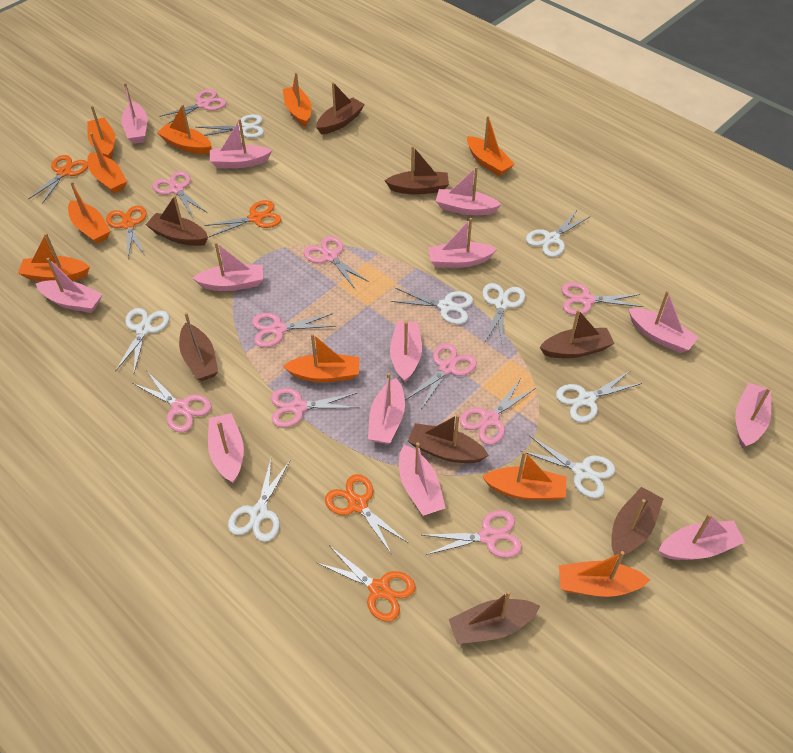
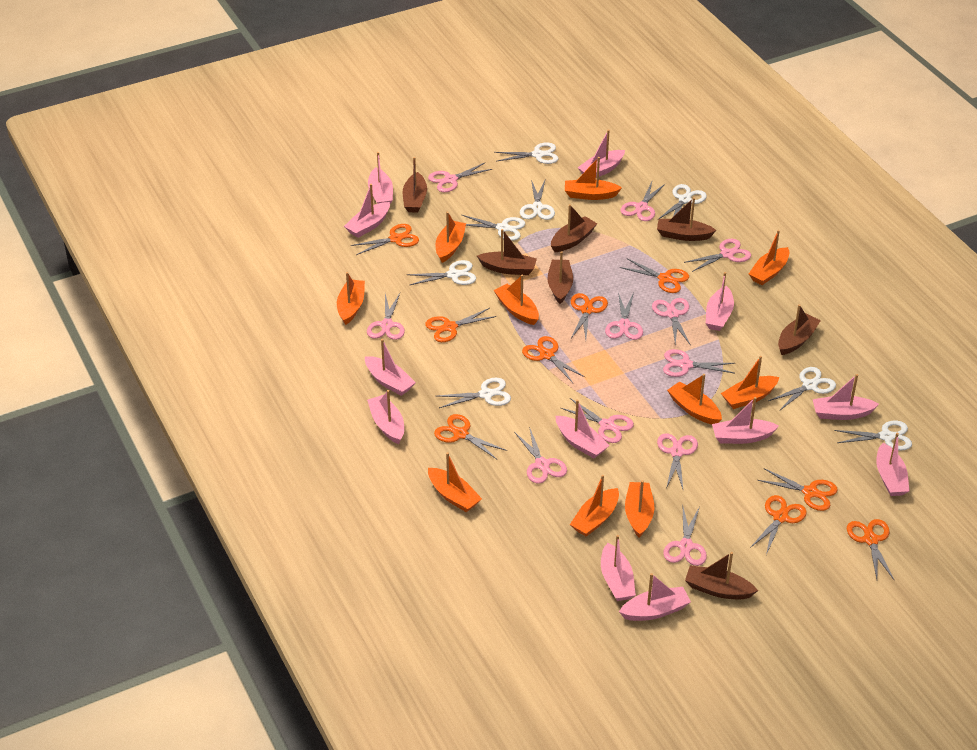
brown boat: [146,195,208,246] [179,312,218,381] [316,82,365,134] [384,146,449,195] [408,414,489,463] [449,591,540,644] [539,309,614,358] [611,487,663,557] = 8 -> [403,157,427,213] [477,229,537,275] [547,251,573,304] [551,204,597,252] [657,197,716,241] [685,552,758,599] [778,304,821,355] = 7
orange scissors: [28,155,88,204] [106,206,147,258] [204,200,281,237] [317,545,416,622] [325,474,409,555] = 5 -> [351,224,419,255] [425,308,497,342] [434,414,507,459] [522,336,585,383] [571,293,608,340] [620,258,689,293] [750,495,807,555] [758,468,838,511] [847,519,895,581] = 9
pink boat: [36,258,103,313] [121,83,147,144] [192,242,263,291] [208,413,244,484] [210,119,272,168] [368,373,405,444] [390,321,422,383] [399,442,446,516] [428,218,497,268] [436,166,502,215] [628,291,699,353] [658,514,745,560] [735,383,771,448] = 13 -> [344,184,390,238] [365,339,416,396] [367,390,404,444] [368,152,393,204] [556,400,610,458] [577,129,625,178] [601,535,636,601] [619,573,691,621] [706,272,734,331] [712,397,779,444] [813,374,879,420] [876,433,910,496] = 12
pink scissors: [133,371,212,432] [152,171,206,218] [159,89,226,123] [252,313,335,348] [271,388,359,428] [304,236,369,289] [405,343,477,410] [423,510,522,558] [459,380,536,445] [561,282,643,315] = 10 -> [367,293,405,340] [428,162,492,192] [514,427,567,484] [561,398,634,443] [605,292,643,340] [620,182,666,221] [652,298,690,344] [657,433,698,489] [663,349,735,377] [663,506,707,566] [684,239,751,272] = 11

